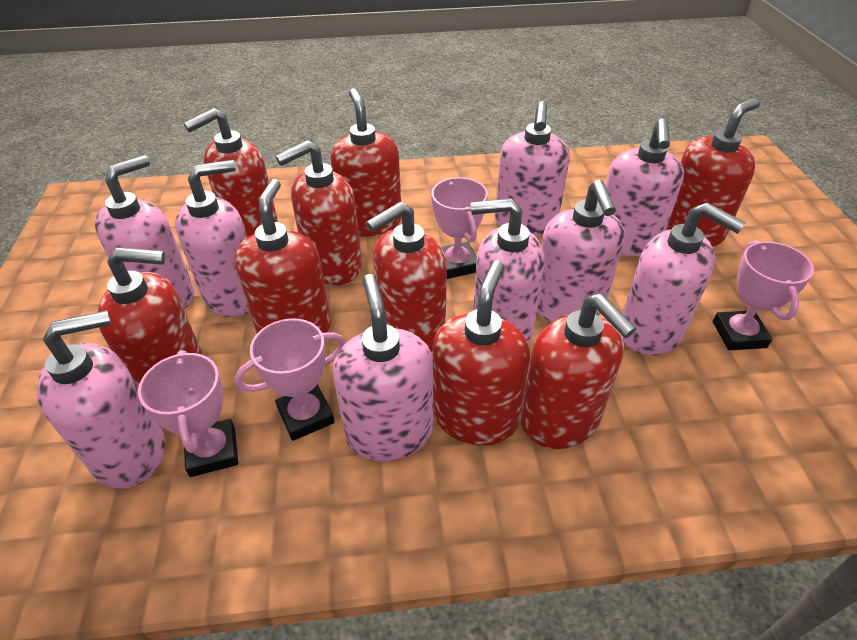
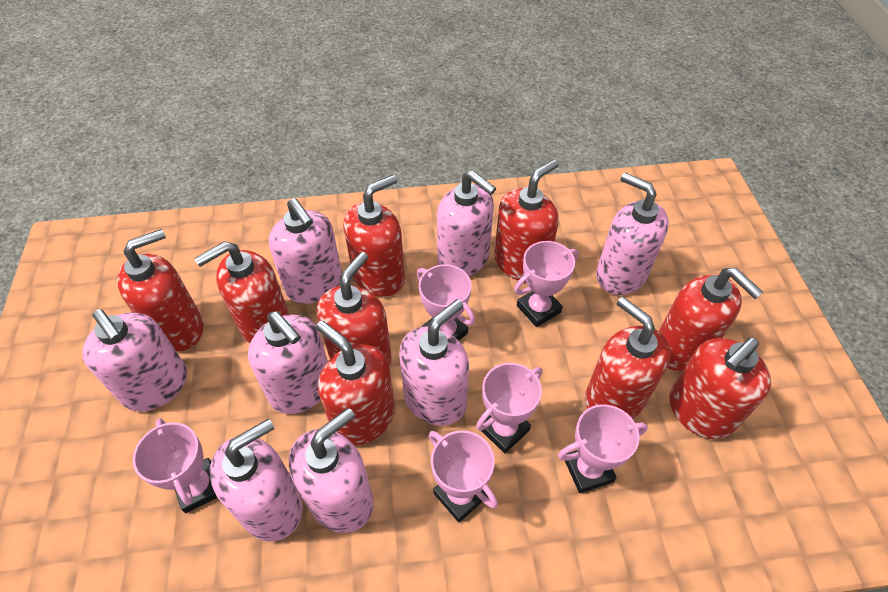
pink soap dispenser: [37,310,165,489] [95,155,194,309] [175,160,250,317] [333,274,433,462] [471,198,545,343] [495,101,570,236] [537,180,625,322] [606,118,684,256] [621,203,746,356] = 9 -> [82,309,187,412] [210,419,303,541] [248,311,328,414] [269,198,342,304] [289,408,374,533] [399,299,469,426] [437,170,496,276] [596,173,669,295] = 8
pink trophy: [138,350,238,477] [235,318,346,441] [432,177,488,279] [713,240,814,350] = 4 -> [133,418,217,513] [417,264,475,340] [429,430,498,522] [476,363,542,453] [514,241,578,327] [558,404,648,493] = 6

